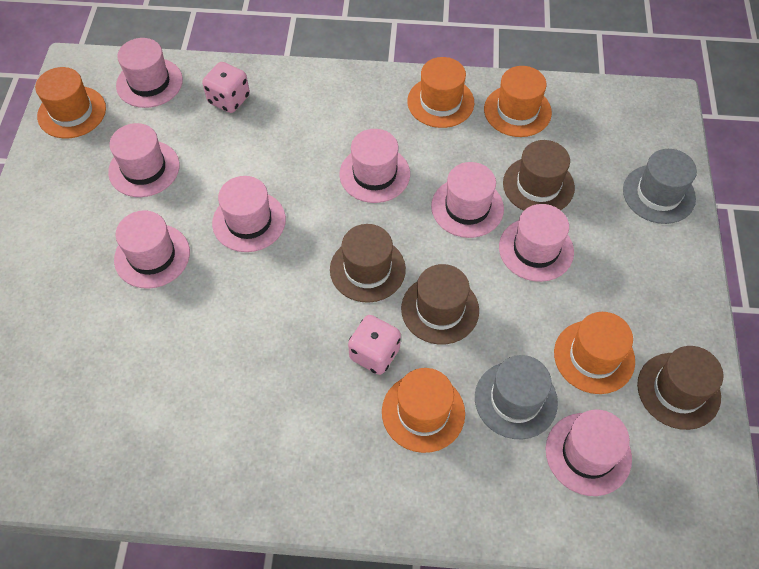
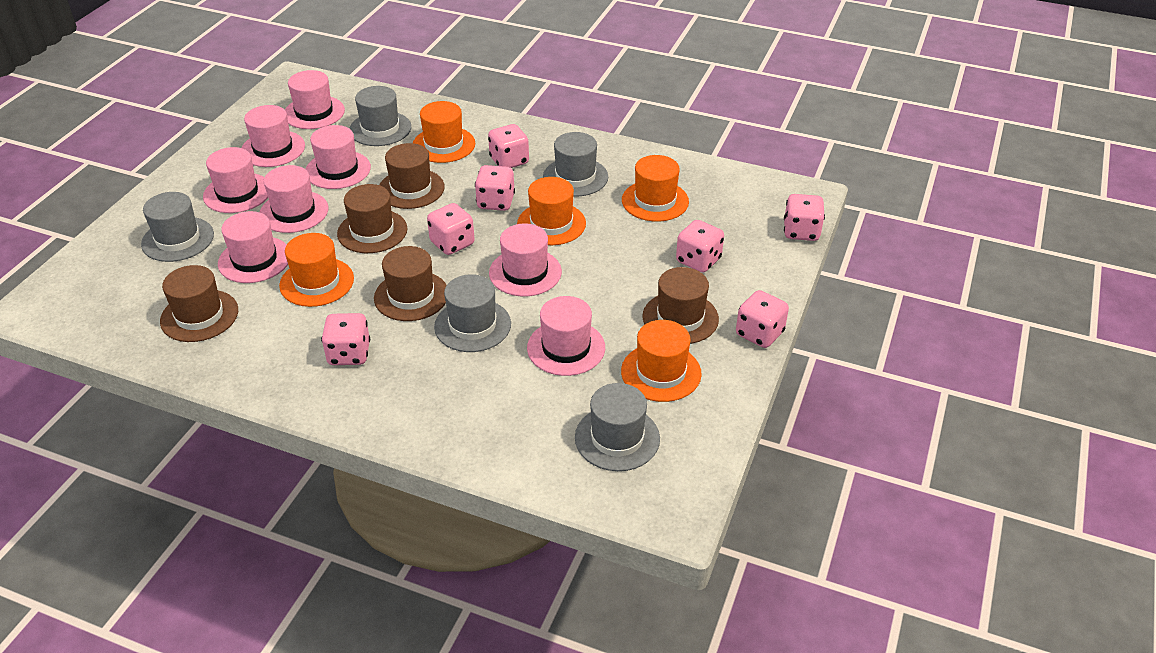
brown hat: [330,224,406,303] [401,264,479,345] [503,140,575,211] [637,346,723,430] = 4 -> [160,265,238,342] [337,184,408,253] [374,246,447,321] [379,143,445,209] [643,267,719,344] = 5
grey hat: [475,355,558,439] [623,149,697,224] = 2 -> [141,192,214,262] [349,86,411,146] [434,274,511,352] [543,132,608,197] [575,383,660,471] = 5
pink dice: [202,62,250,113] [348,315,401,375] = 2 -> [321,313,370,365] [427,203,475,255] [475,165,515,211] [488,124,529,168] [676,220,724,272] [736,290,789,348] [784,194,825,241] = 7

